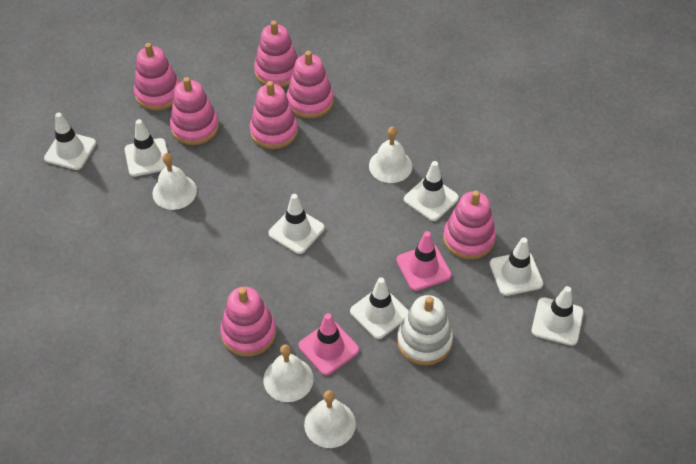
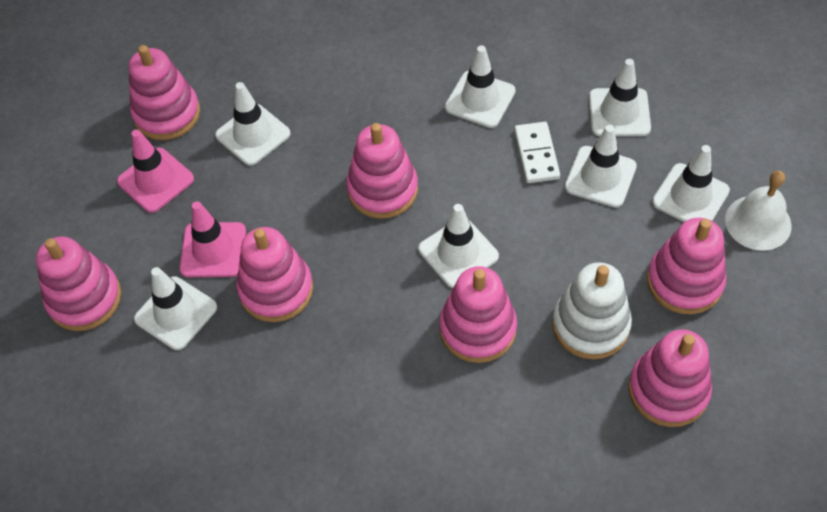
white bell: [152,153,197,210] [263,344,314,402] [304,390,356,448] [369,127,412,183] = 4 -> [725,171,792,251] = 1
white domino: none = 0 -> [514,122,560,183] = 1

